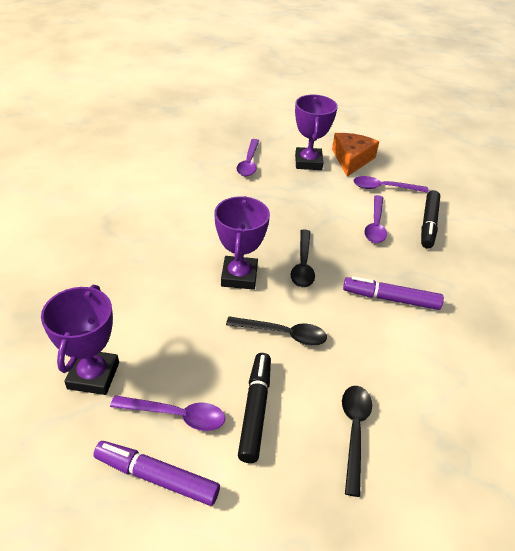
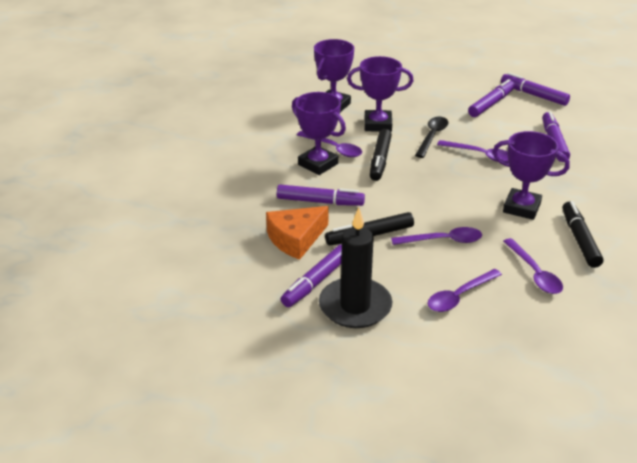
black candle: none = 0 -> [319,208,392,328] = 1
black marker: [238,353,271,463] [421,190,440,249] = 2 -> [325,212,414,245] [370,129,392,181] [562,201,603,268] = 3
black spoon: [226,317,327,346] [291,229,315,287] [342,386,372,497] = 3 -> [415,117,448,158] = 1
purple marker: [93,441,220,506] [343,276,444,310] = 2 -> [277,185,365,206] [281,244,342,307] [468,79,515,117] [501,73,570,106] [542,111,570,162] = 5
purple spoon: [110,395,225,431] [237,139,259,176] [353,176,429,193] [364,195,387,243] = 4 -> [297,131,362,157] [391,227,482,245] [428,269,502,312] [437,140,509,162] [503,238,563,294] = 5
purple trophy: [41,285,119,395] [214,196,270,290] [295,95,338,170] = 3 -> [292,92,346,175] [314,39,354,112] [347,56,413,132] [493,131,570,220] = 4

